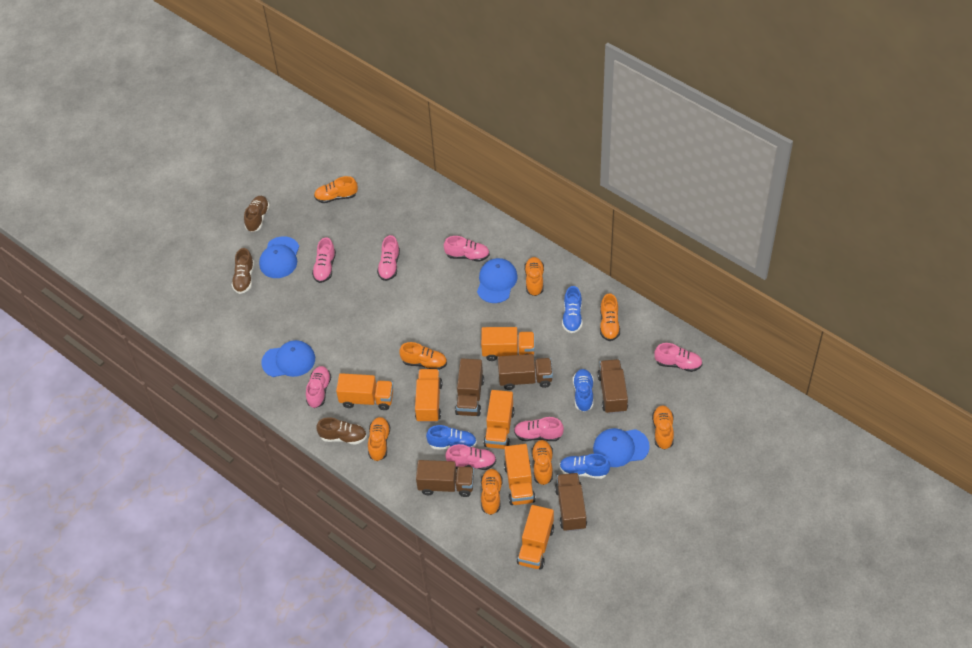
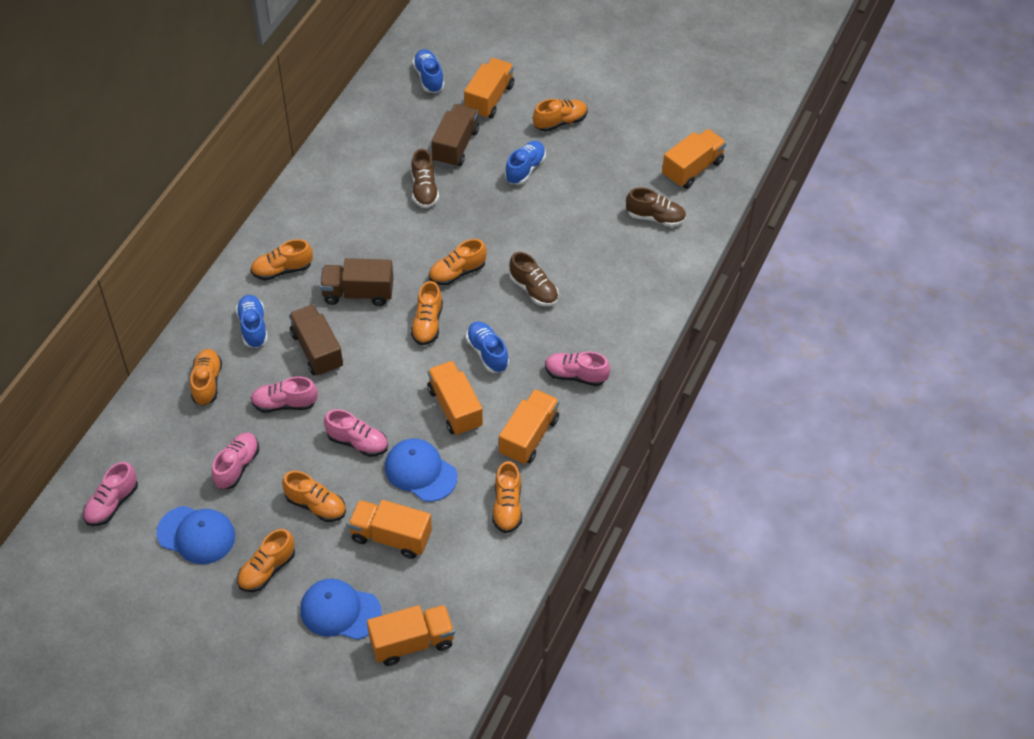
blue cap: [259,236,299,278] [261,340,315,377] [477,258,518,303] [593,428,650,467] = 4 -> [157,506,235,564] [300,579,382,640] [385,439,457,502] = 3
brown truck: [416,460,474,497] [455,359,484,416] [498,354,553,390] [555,473,587,532] [597,359,628,414] = 5 -> [289,304,343,377] [320,258,393,306] [432,104,479,168] = 3
pink shoe: [306,366,331,408] [312,237,336,283] [377,235,400,281] [444,236,490,262] [445,444,496,470] [514,417,564,441] [654,343,702,372] = 7 -> [83,462,138,526] [212,432,259,489] [251,376,318,412] [324,409,388,457] [545,351,610,386] = 5

